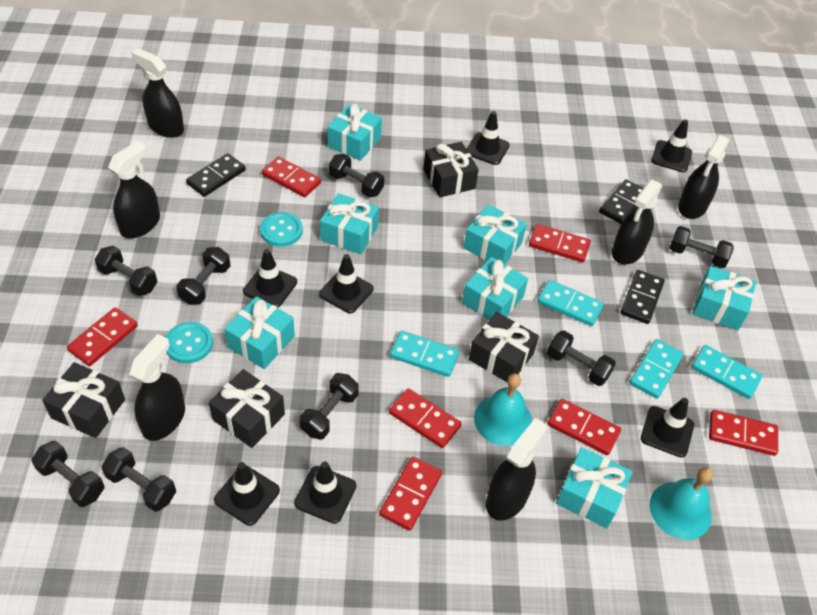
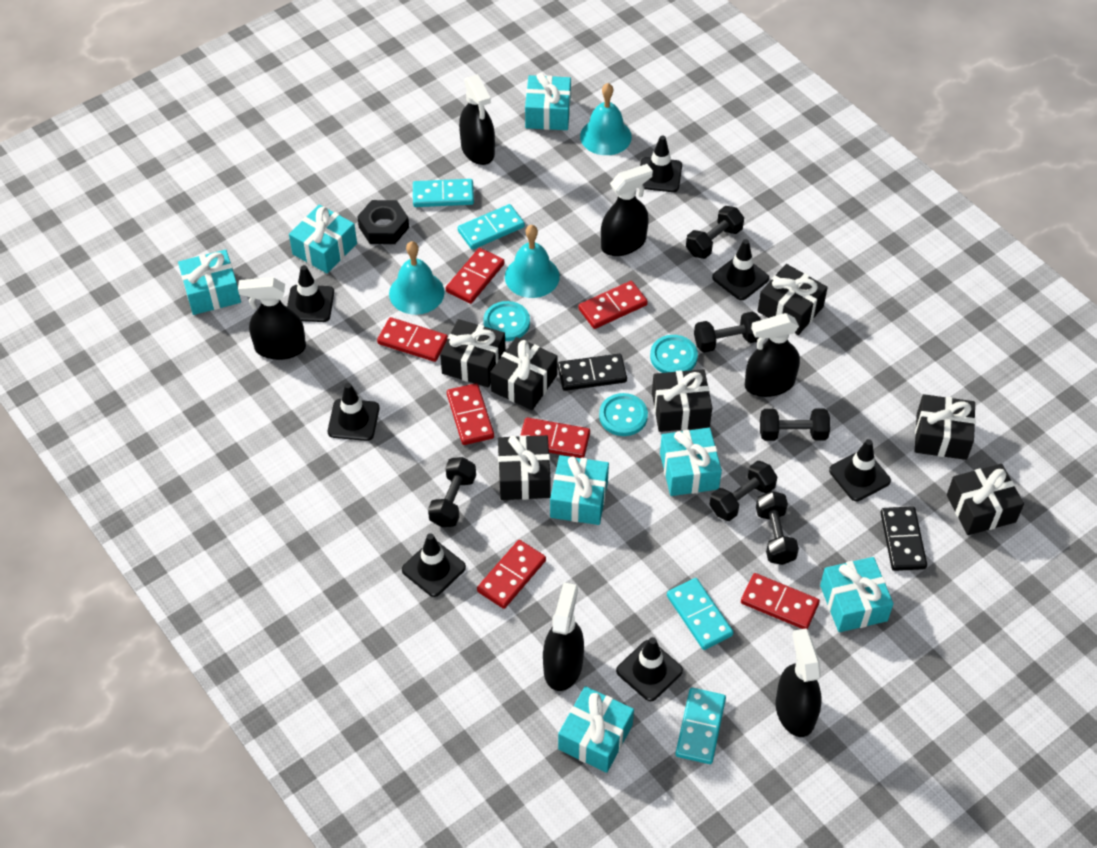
black domino: [186,153,246,197] [599,179,643,224] [620,270,664,324] = 3 -> [558,354,627,391] [880,506,927,571] = 2
black dumbbell: [32,441,105,507] [94,246,158,296] [101,447,176,512] [176,247,230,305] [300,373,359,440] [329,154,384,197] [547,330,616,386] [670,226,734,268] = 8 -> [428,457,476,527] [686,206,744,259] [694,312,761,353] [709,461,778,521] [756,491,799,565] [760,409,830,441] = 6
black gift: [42,362,125,438] [209,369,285,448] [423,142,479,197] [469,312,539,382] = 4 -> [440,319,506,387] [490,337,558,410] [498,435,551,500] [652,369,712,432] [758,264,828,335] [915,394,976,460] [947,464,1024,535] = 7
black nut: none = 0 -> [357,200,409,244] = 1
turquoise bell: [474,373,532,446] [649,467,713,540] = 2 -> [389,241,445,315] [505,225,560,298] [580,83,632,155] = 3
turquoise button: [166,322,213,363] [260,212,303,247] = 2 -> [483,301,530,341] [599,393,648,436] [650,335,698,373] = 3

